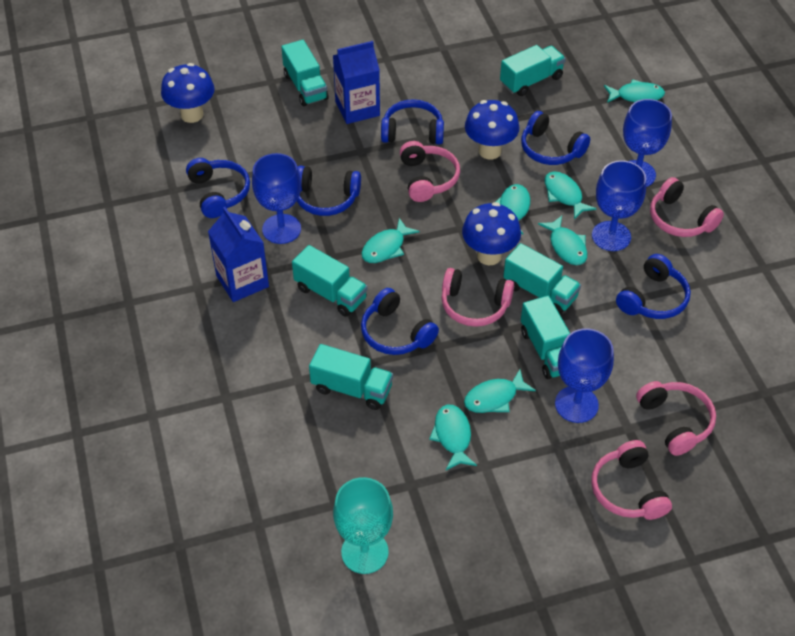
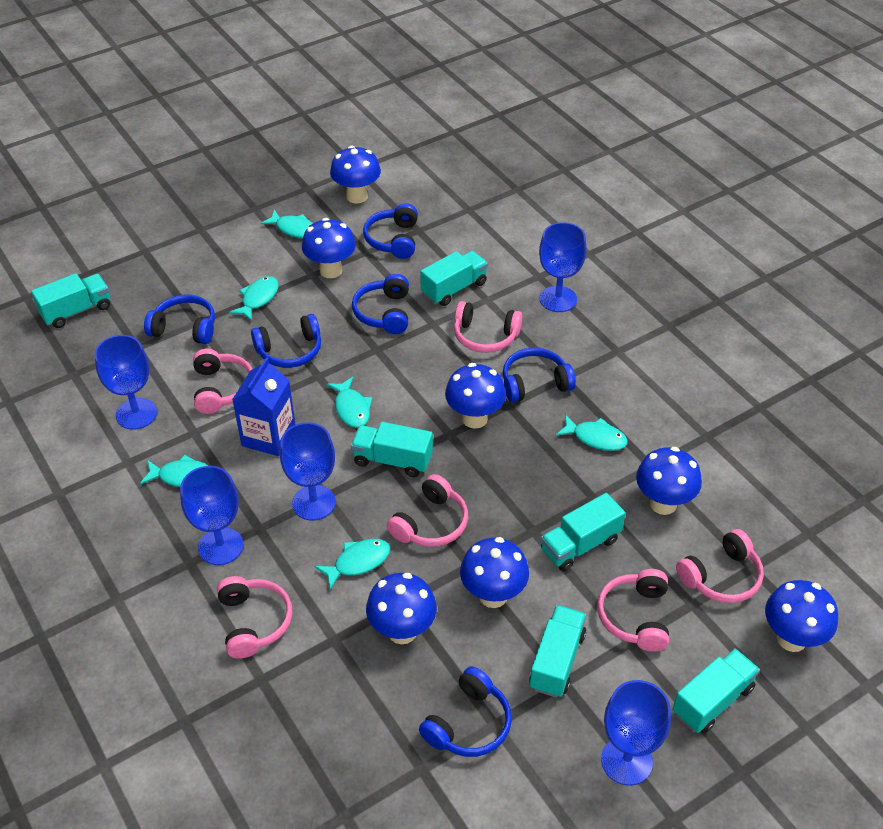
blue carton: [208,207,269,302] [333,41,380,124] = 2 -> [232,357,296,456] = 1
blue goblet: [252,153,301,244] [555,328,614,423] [592,160,646,251] [623,99,672,187] = 4 -> [95,335,157,430] [180,466,244,565] [280,422,336,521] [539,222,587,312] [601,680,671,786] = 5
blue mushroom: [161,63,215,123] [462,202,521,265] [465,100,519,159] = 3 -> [302,218,356,278] [330,146,381,203] [366,573,437,644] [445,363,506,429] [460,537,529,608] [636,447,702,515] [765,580,838,652] = 7
pink headphones: [400,141,460,202] [441,268,514,327] [591,440,672,520] [636,381,716,456] [650,177,724,237] = 5 -> [193,349,252,414] [217,576,292,659] [387,474,468,547] [454,301,522,353] [597,569,669,652] [676,529,764,603] = 6
turquoise fish: [361,218,420,263] [429,404,477,470] [464,369,536,413] [496,184,530,234] [538,216,587,265] [545,171,597,219] [604,79,665,103] = 7 -> [140,455,209,487] [229,276,279,321] [260,210,313,238] [315,539,390,589] [327,377,372,428] [556,414,628,451] = 6
turquoise goblet: [333,477,393,574] = 1 -> none = 0

